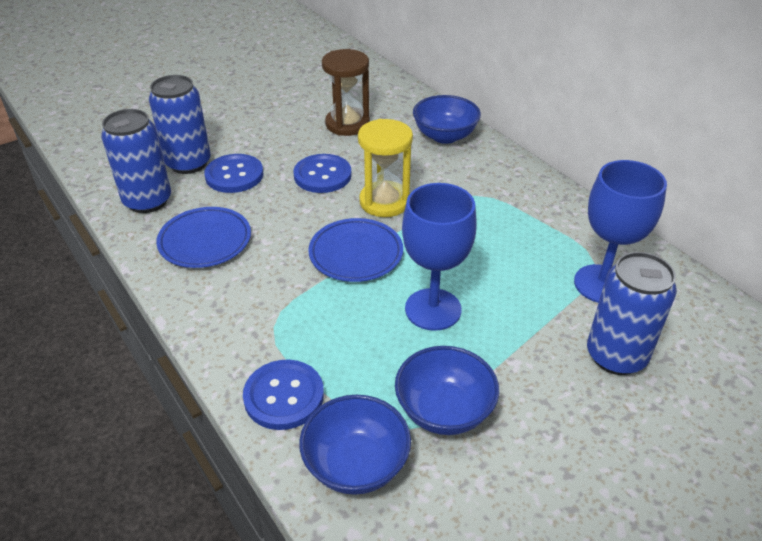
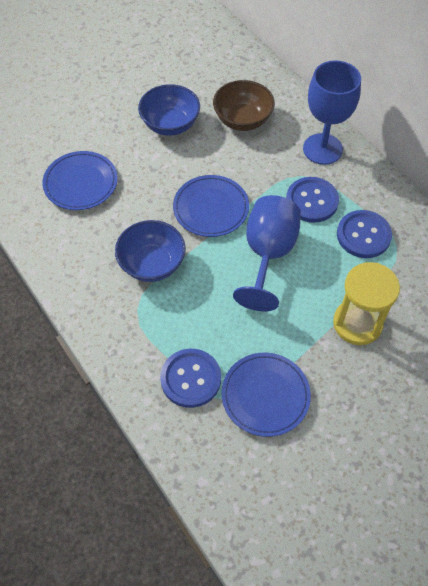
blue bowl: [299,395,411,495] [395,346,499,435] [413,95,481,144] = 3 -> [115,220,186,282] [138,84,200,136] = 2
blue can: [101,109,171,213] [149,75,211,174] [587,252,677,375] = 3 -> none = 0
blue plate: [156,207,251,268] [308,218,403,282] = 2 -> [43,151,118,210] [173,175,249,237] [221,352,311,437] = 3
brown bowl: none = 0 -> [213,80,275,131] = 1
brown hourglass: [322,49,370,136] = 1 -> none = 0

